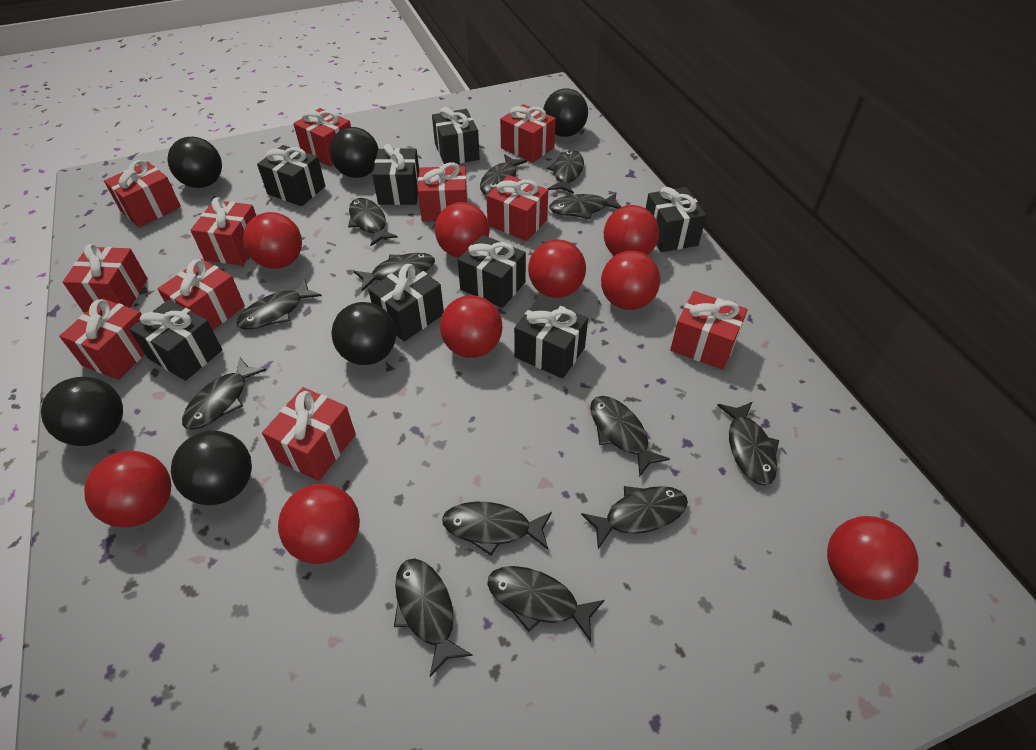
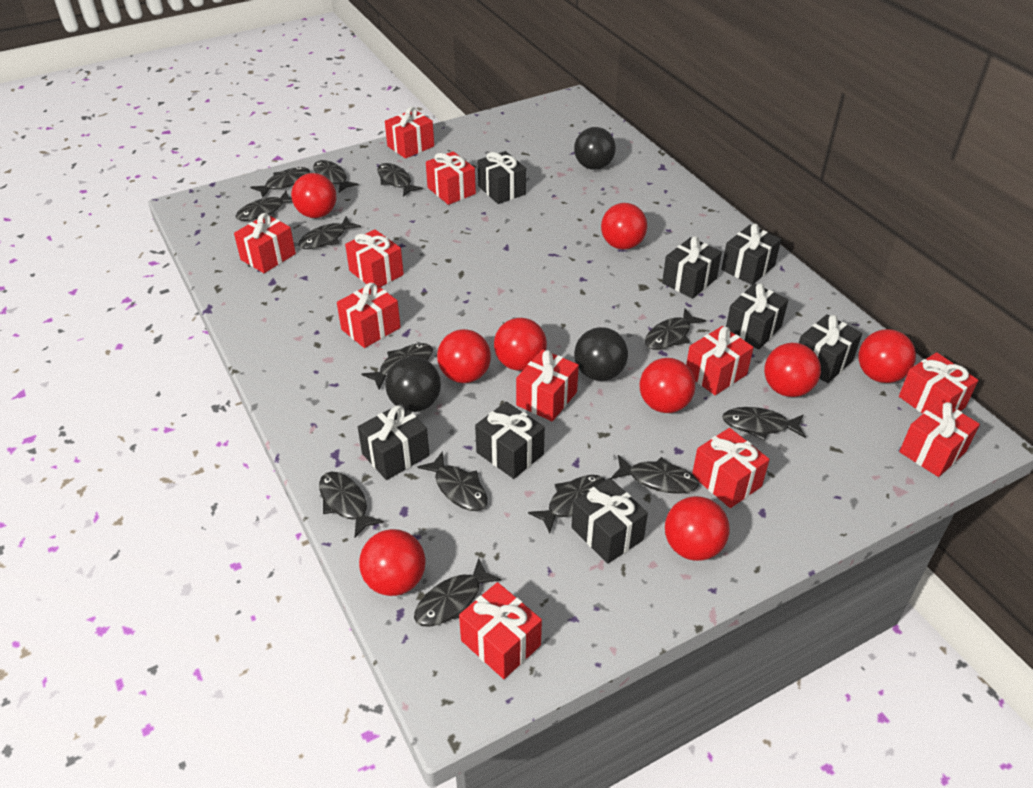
black ball: [41,377,123,446] [168,137,222,188] [171,431,252,505] [329,127,379,178] [331,302,396,365] [543,88,588,137] = 6 -> [385,357,441,412] [574,127,616,170] [574,327,628,381] = 3

